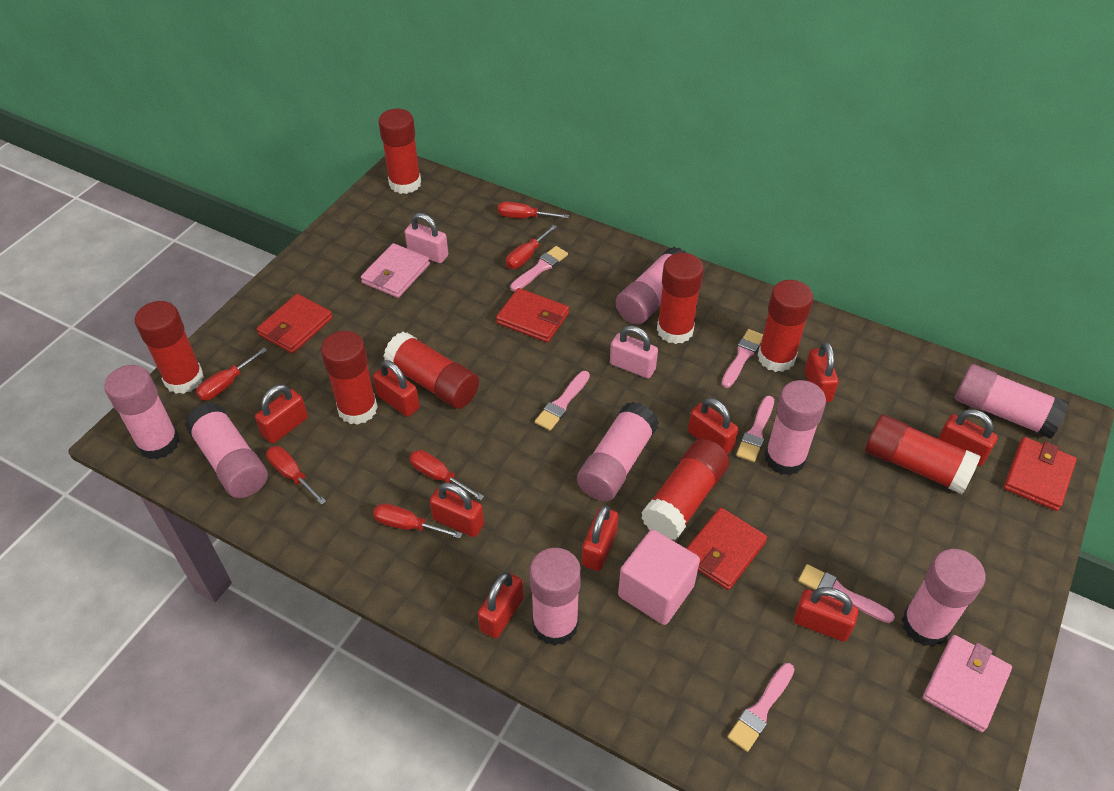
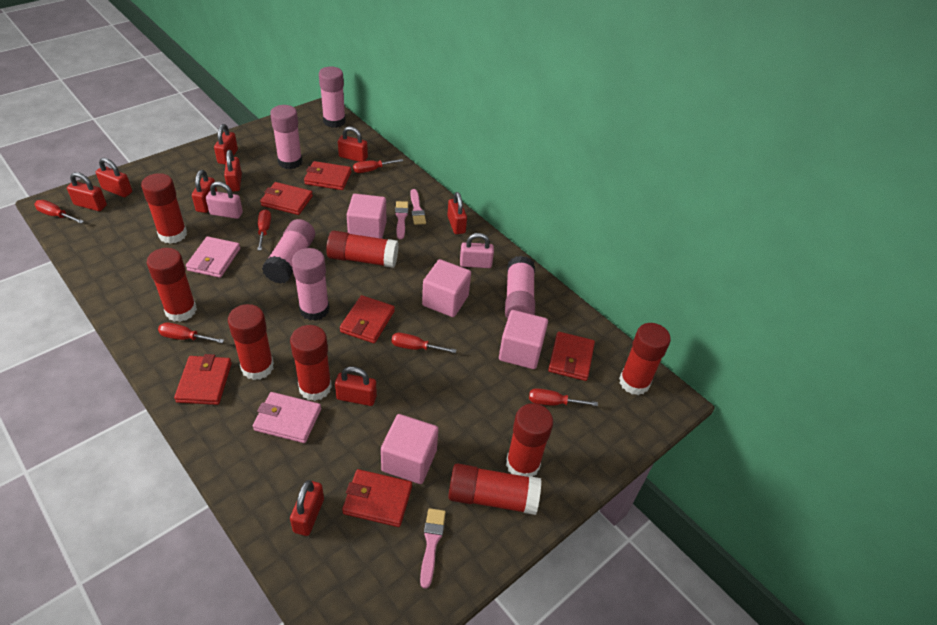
pink brush: [510,246,568,291] [535,371,590,431] [722,329,763,388] [728,663,795,752] [736,396,774,462] [798,564,895,623] = 6 -> [395,201,408,239] [410,189,426,225] [420,508,446,589] = 3
pink cube: [618,529,700,625] = 1 -> [347,194,386,239] [381,414,438,484] [422,259,471,317] [499,310,548,369] = 4
pink glue stick: [105,365,180,460] [185,402,268,498] [530,548,581,646] [577,402,659,502] [616,247,686,324] [765,380,826,475] [902,549,986,647] [955,364,1069,439] = 8 -> [262,219,315,284] [270,105,303,169] [292,248,330,321] [319,66,346,128] [505,256,535,319] = 5
red wallet: [257,294,333,354] [496,288,569,343] [686,507,767,590] [1004,437,1077,511] = 4 -> [174,354,232,405] [260,182,313,215] [304,161,351,190] [340,295,395,343] [342,469,412,527] [548,332,595,381] = 6

